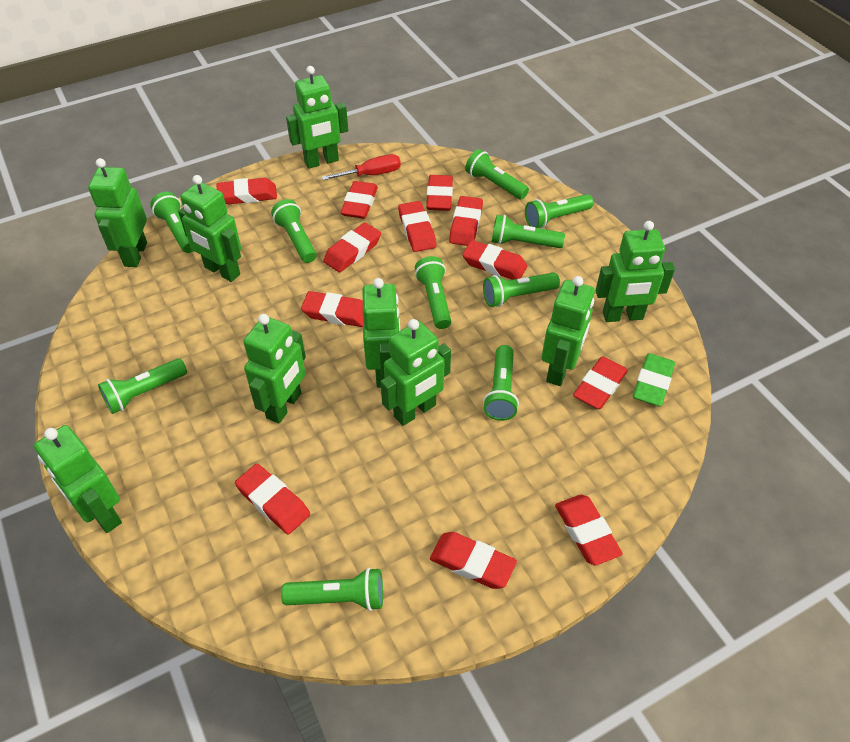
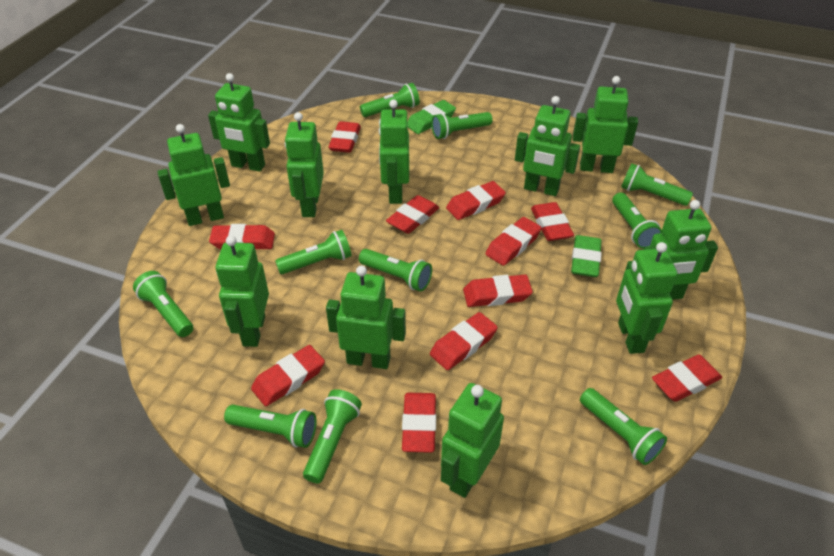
green eraser: [633,353,675,406] = 1 -> [407,100,456,134] [571,235,602,277] = 2
green robot: [34,425,122,533] [88,158,147,267] [178,175,241,282] [243,314,306,424] [286,66,348,169] [362,278,400,388] [381,319,451,426] [542,276,595,386] [596,221,675,322] = 9 -> [158,124,230,226] [208,73,270,172] [216,236,269,347] [285,112,324,217] [326,266,406,369] [379,100,409,204] [441,383,504,498] [515,96,580,196] [573,76,638,173] [616,242,678,354] [644,200,718,300] = 11
red eraser: [217,178,277,204] [235,464,310,534] [301,291,363,327] [323,222,381,272] [340,181,378,219] [398,201,436,252] [426,175,453,211] [430,532,517,589] [449,196,483,246] [462,240,527,280] [555,495,623,566] [573,357,628,409] = 12 -> [209,224,275,250] [251,345,325,406] [328,121,361,153] [386,195,440,234] [402,393,436,453] [430,312,498,370] [446,181,506,220] [463,275,533,307] [485,217,542,266] [531,202,574,241] [652,355,722,402] = 11
red screwdriver: [322,154,401,180] = 1 -> none = 0

